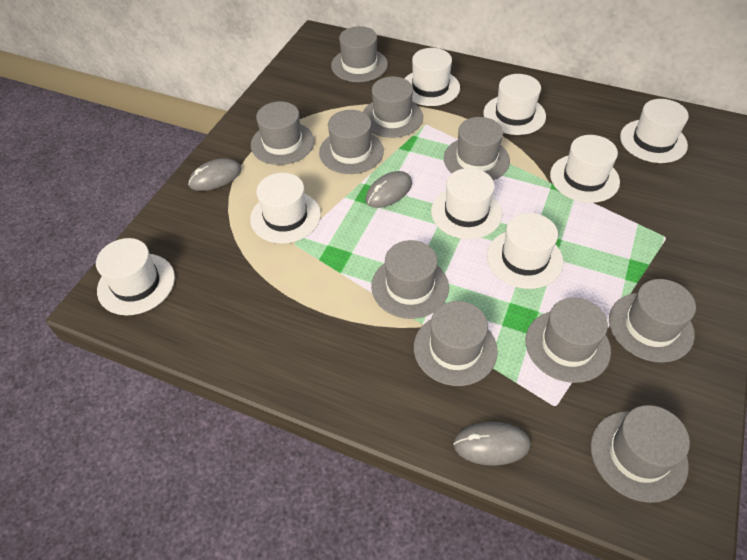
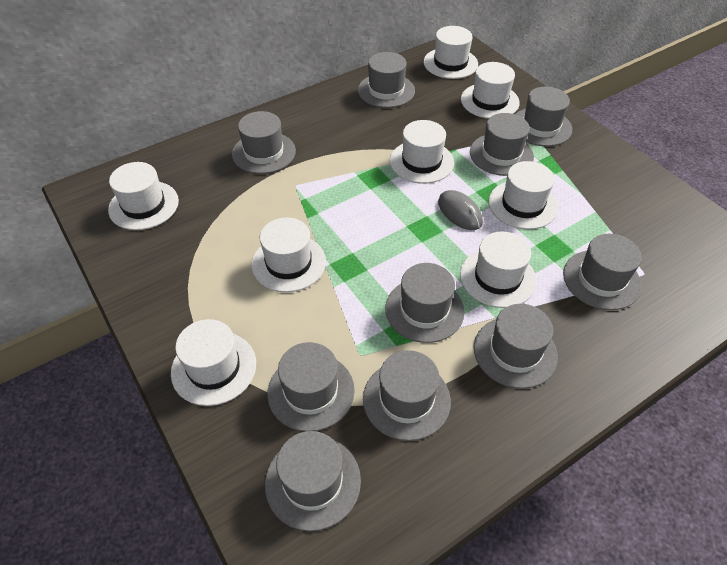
grey mouse: [188,158,242,191] [365,171,412,208] [454,422,530,466] = 3 -> [438,190,483,230] = 1

